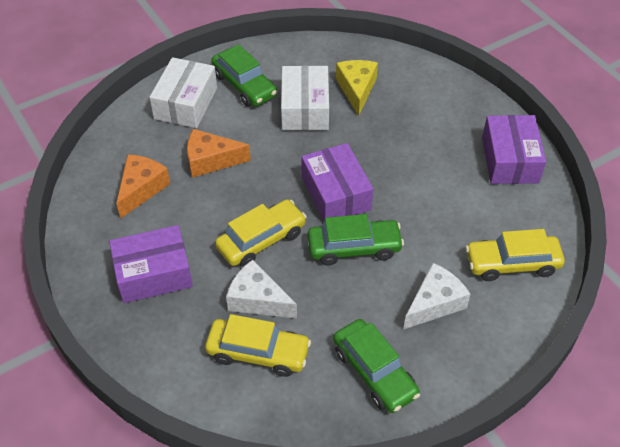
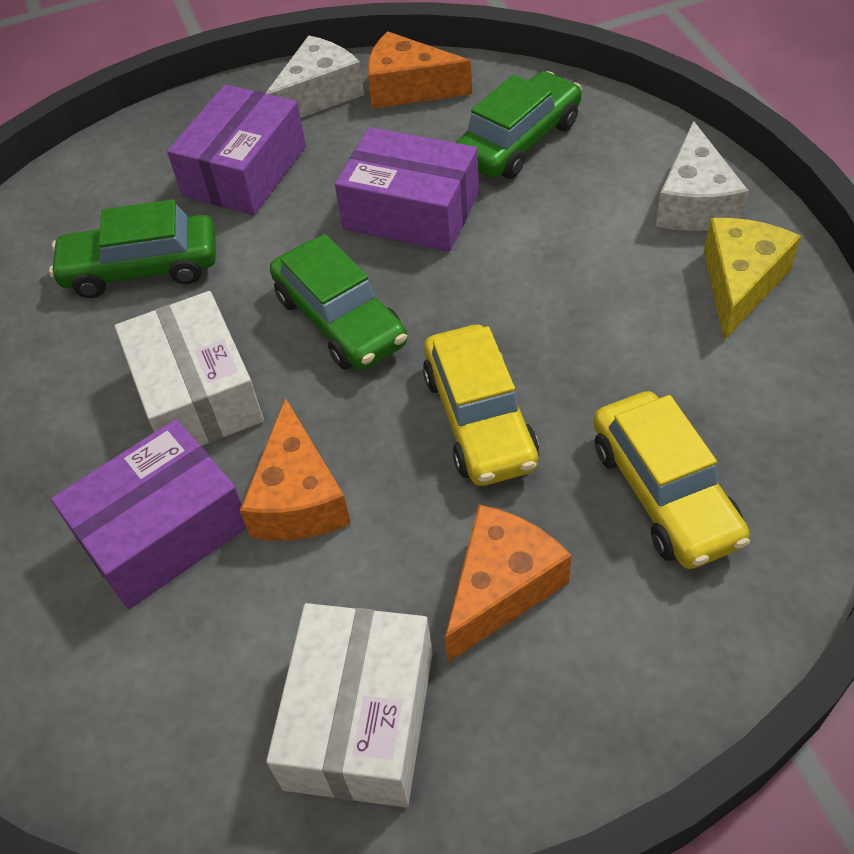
orange cheese: [116,154,170,218] [187,129,251,178] = 2 -> [240,398,351,541] [367,31,472,109] [445,505,571,662] = 3
yellow car: [205,314,311,377] [215,199,307,267] [465,229,565,281] = 3 -> [423,324,539,486] [593,391,750,569] = 2

